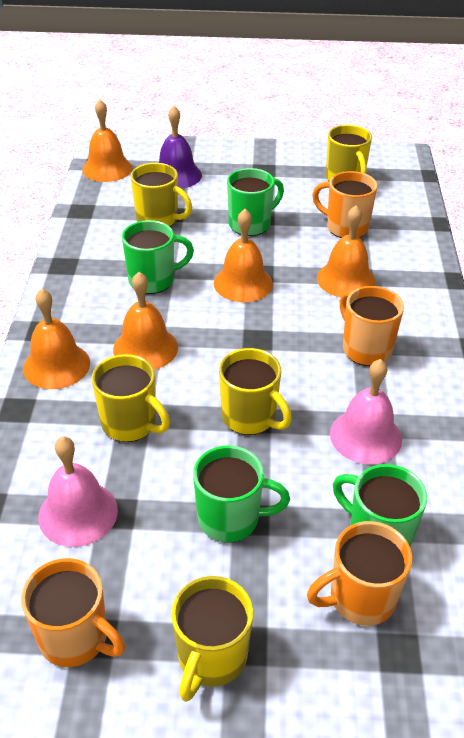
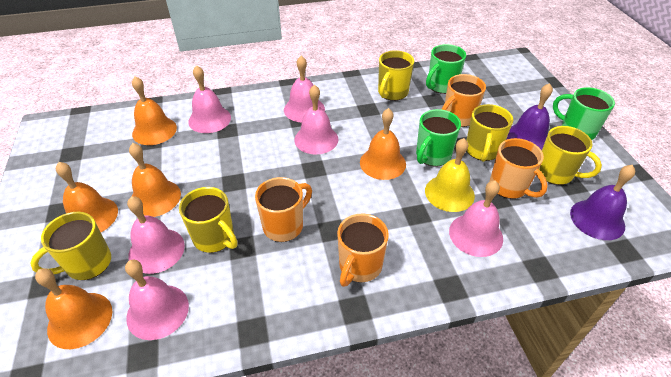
green mug: [122,220,194,294] [193,445,290,543] [227,168,284,236] [333,464,427,547] = 4 -> [416,109,461,166] [426,44,466,94] [553,87,615,140] = 3
pink bell: [38,436,118,547] [330,359,402,464] = 2 -> [125,260,189,340] [127,196,185,274] [188,65,231,133] [284,56,325,123] [294,85,338,154] [449,180,503,257] = 6
purple bell: [159,106,202,189] = 1 -> [506,83,553,150] [570,165,635,240] = 2
yellow bell: none = 0 -> [425,138,475,212] = 1

